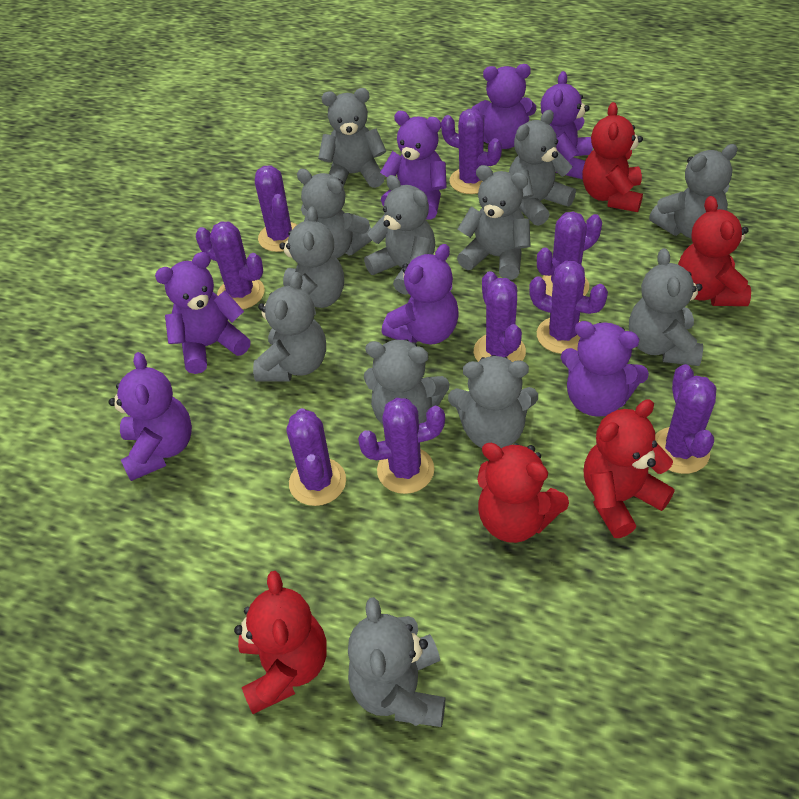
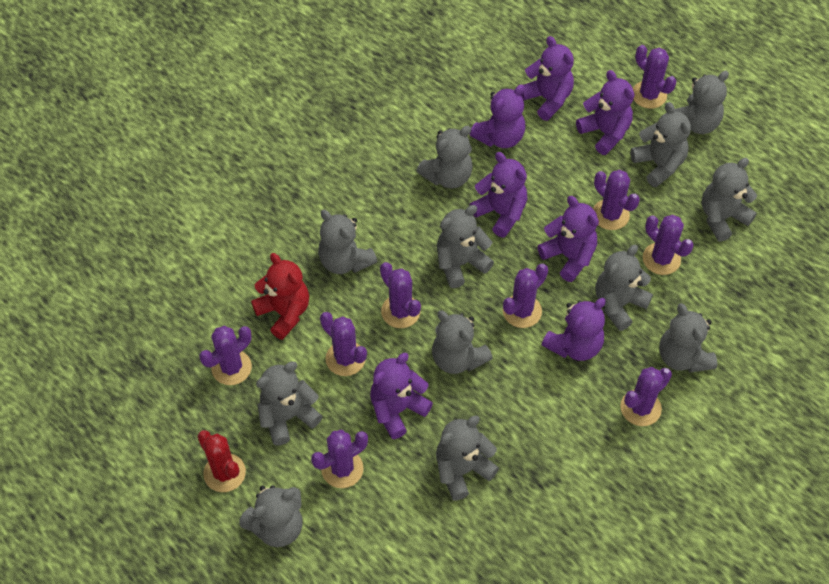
red cactus: none = 0 -> [197,430,246,492] = 1
red teddy bear: [234,571,327,714] [477,443,569,543] [582,102,643,212] [584,399,675,538] [678,196,751,306] = 5 -> [251,253,309,340] = 1

